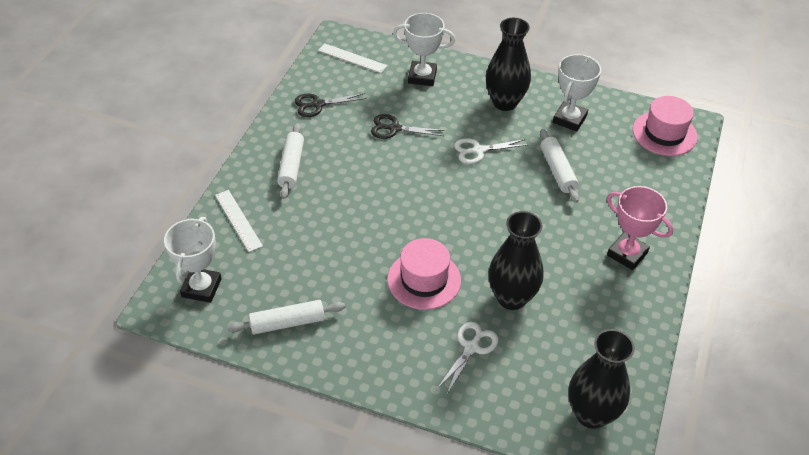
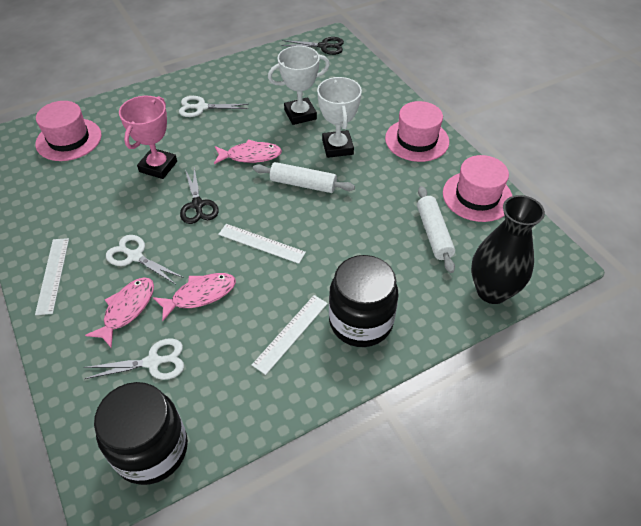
black jar: none = 0 -> [94,382,188,485] [329,255,398,347] = 2
black vase: [486,18,531,111] [489,211,544,310] [568,329,635,429] = 3 -> [471,195,545,304] = 1
pink fish: none = 0 -> [85,277,154,348] [153,273,236,321] [214,139,282,164] = 3
pink hat: [387,238,461,310] [633,96,698,156] = 2 -> [36,101,102,161] [385,101,449,162] [443,155,512,222] = 3
white rolling pin: [227,300,345,334] [277,123,304,199] [540,129,579,203] = 3 -> [253,162,355,193] [417,186,455,273] = 2
white ruler: [215,190,263,252] [318,43,387,73] = 2 -> [35,238,69,315] [218,224,306,264] [252,295,328,375] = 3
white scissors: [437,322,499,394] [454,138,527,164] = 2 -> [84,338,184,380] [106,235,184,284] [179,96,249,117] = 3
white trophy: [164,217,222,303] [393,13,455,86] [553,54,601,131] = 3 -> [268,46,330,125] [317,77,362,158] = 2

